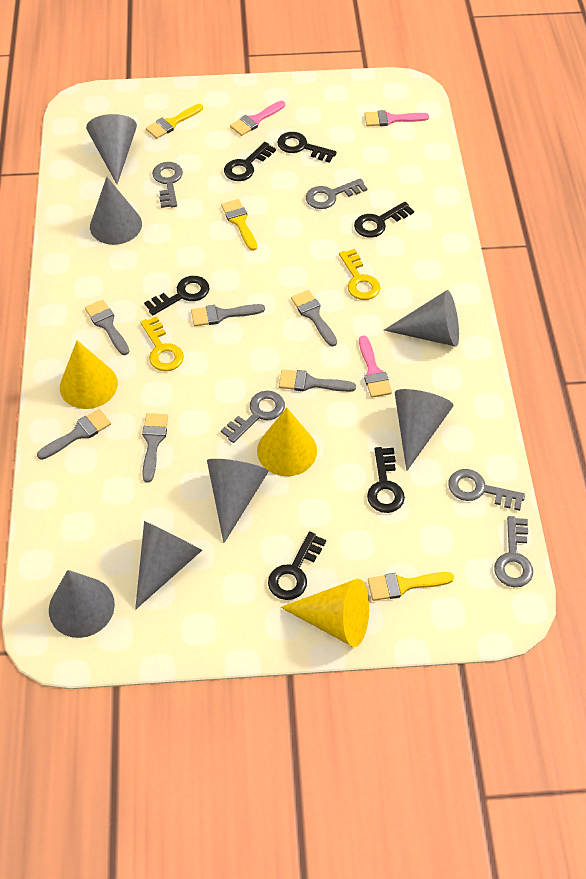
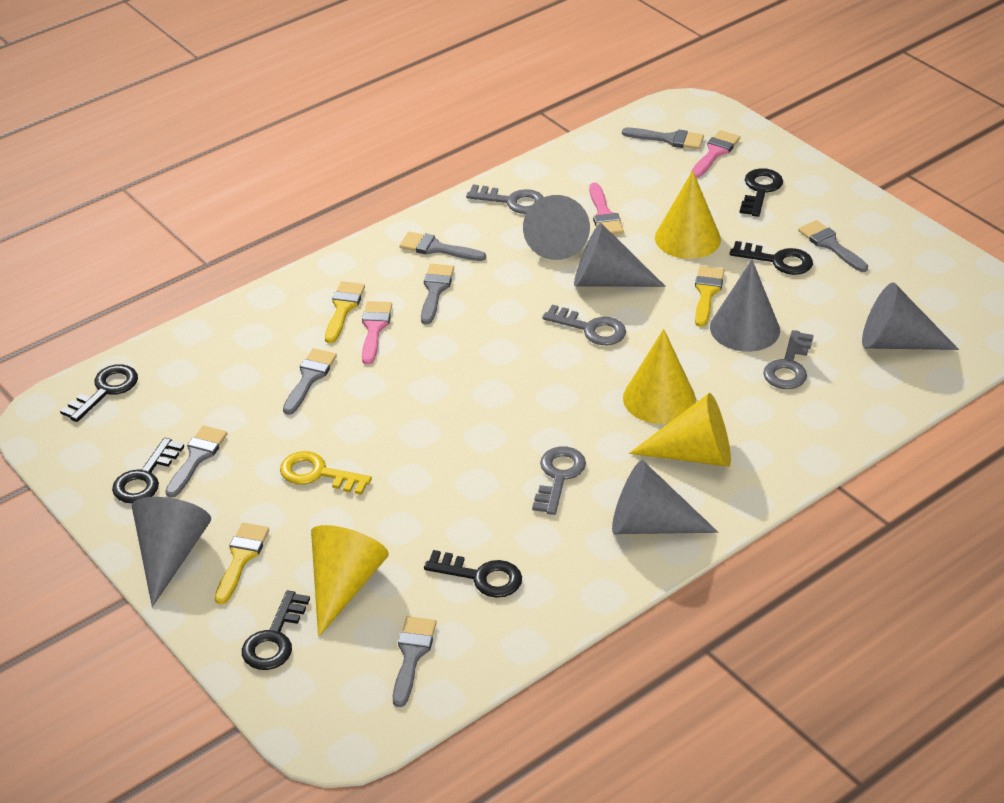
grey brush: [37,409,111,460] [85,299,130,355] [142,413,168,483] [191,304,265,326] [279,369,356,392] [291,290,337,346] = 6 -> [165,425,227,498] [283,348,337,415] [393,616,437,707] [399,232,486,261] [421,264,454,325] [622,128,704,149] [798,220,868,272] = 7
grey cone: [49,570,115,638] [86,114,137,184] [90,177,142,245] [135,521,202,609] [207,459,269,543] [384,290,459,347] [395,389,453,471] = 7 -> [132,497,211,607] [523,195,590,260] [574,223,666,287] [612,460,718,534] [710,260,780,352] [862,282,959,350] = 6
grey key: [152,162,183,208] [221,391,285,443] [306,178,367,209] [449,469,525,511] [494,516,533,587] = 5 -> [466,185,543,214] [532,447,586,515] [542,305,626,345] [763,330,813,389] = 4
yellow cone: [60,340,118,409] [257,407,317,476] [280,579,369,647] = 3 -> [311,525,389,637] [623,329,696,424] [629,393,731,467] [655,171,721,259] = 4
yellow key: [140,316,184,371] [339,249,380,300] = 2 -> [280,451,372,495] = 1

